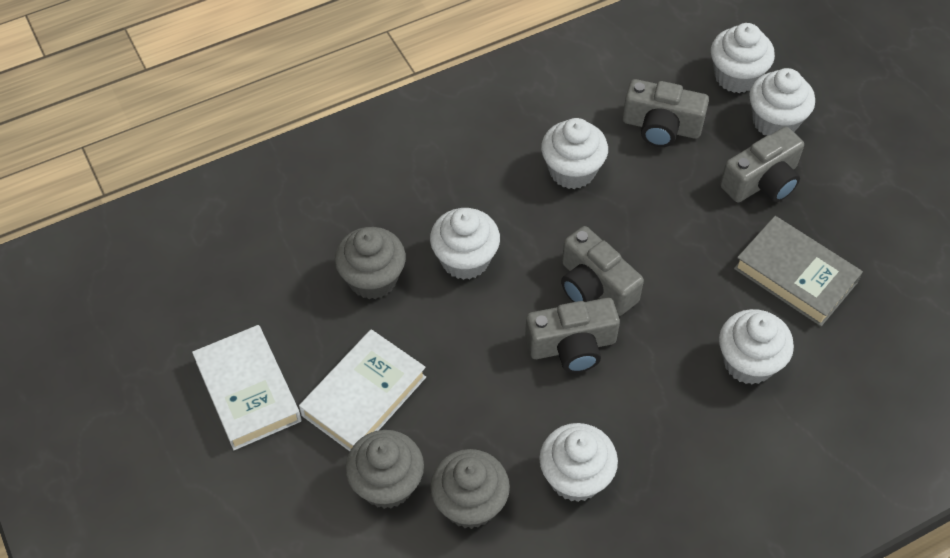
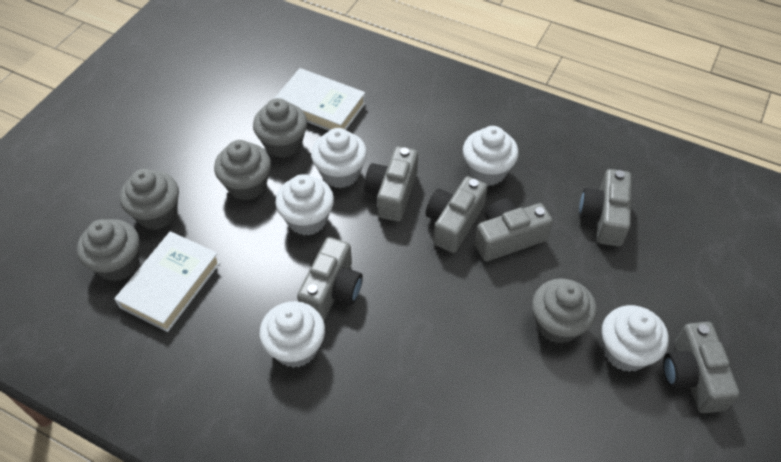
grey book: [734,216,863,326] = 1 -> none = 0
grey camera: [525,298,620,373] [561,226,644,316] [622,79,709,147] [720,127,804,202] = 4 -> [297,237,363,320] [364,146,418,222] [426,176,488,253] [475,199,553,261] [579,169,631,246] [663,322,740,413] = 6
grey cupcake: [335,227,406,299] [345,430,424,509] [430,449,510,529] = 3 -> [77,219,139,281] [120,169,179,230] [214,140,271,200] [253,98,307,158] [532,279,597,344] = 5
white cupcake: [430,208,500,280] [539,423,618,502] [541,118,608,189] [711,23,775,93] [719,309,794,385] [749,68,815,135] = 6 -> [259,301,325,368] [275,174,334,236] [311,128,367,188] [463,126,518,186] [602,305,669,372] = 5

